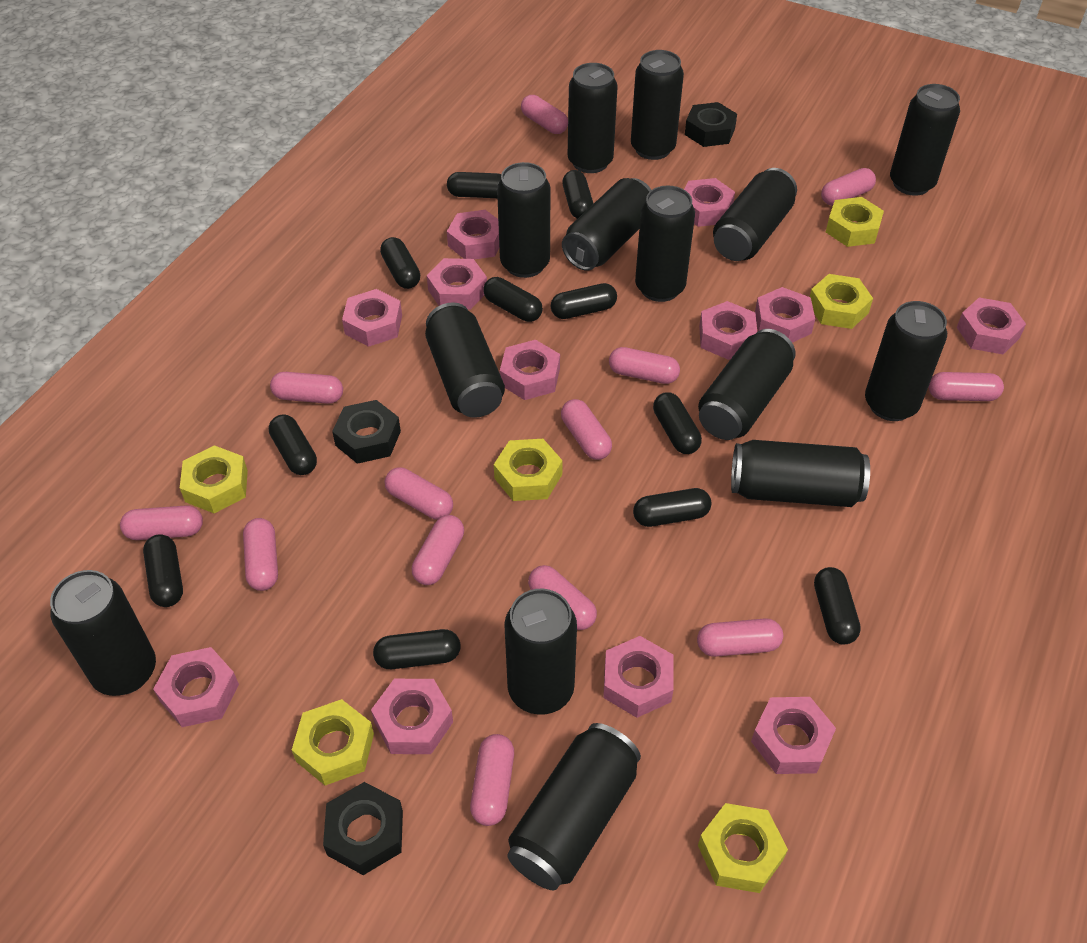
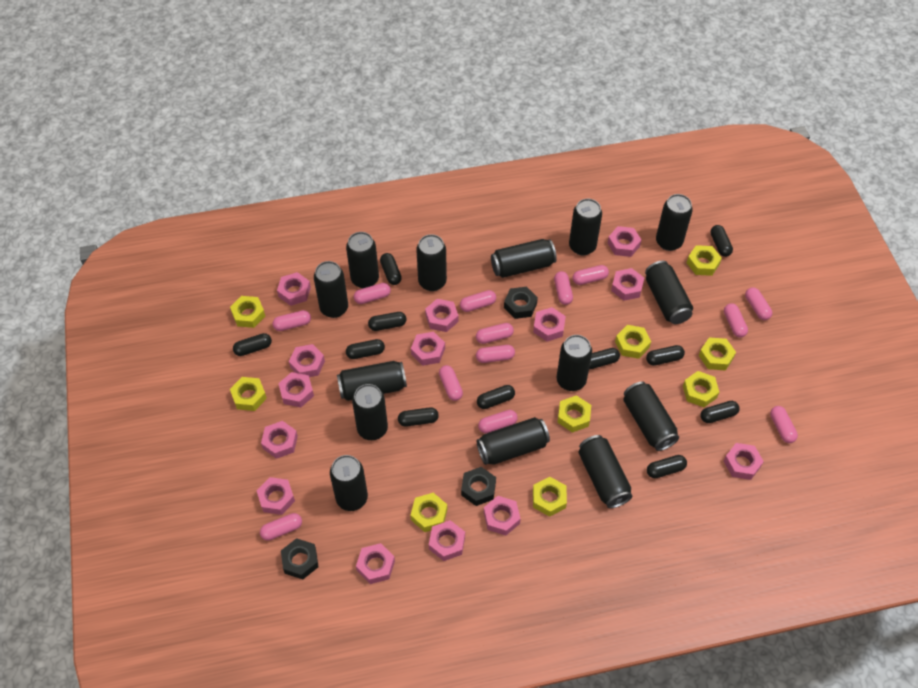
pink nut: [153,647,239,727] [342,289,402,347] [371,679,453,754] [427,258,487,309] [447,210,499,260] [500,340,560,400] [603,636,674,718] [684,178,735,227] [699,301,757,360] [751,697,836,774] [755,287,815,343] [957,298,1026,354] = 12 -> [256,477,295,515] [261,421,298,459] [277,272,311,306] [278,372,314,408] [289,344,325,377] [356,543,395,584] [411,332,445,366] [425,299,458,332] [429,520,465,561] [484,496,521,536] [533,307,566,342] [608,226,641,257] [611,268,644,301] [724,443,764,480] = 14
yellow nut: [180,445,248,513] [292,699,374,785] [494,439,563,501] [698,803,788,893] [810,274,873,329] [826,197,884,247] = 6 -> [230,296,265,328] [230,377,267,411] [410,493,447,532] [533,477,567,517] [557,395,591,433] [615,325,651,359] [683,371,719,407] [687,245,722,276] [699,337,736,370] = 9

